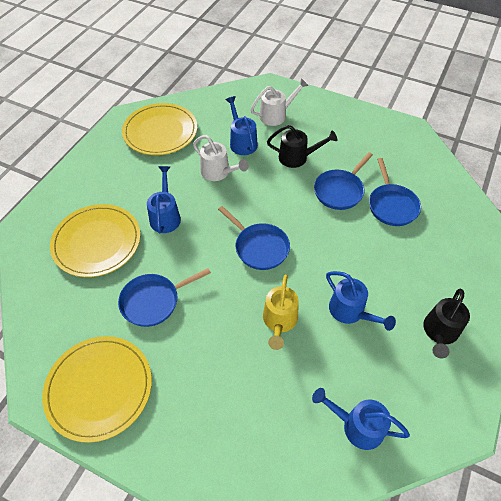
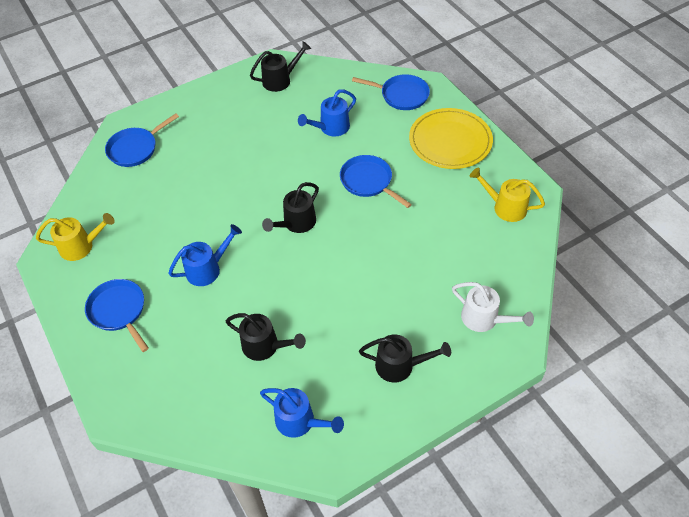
black watering can: [267,125,337,168] [423,288,470,358] = 2 -> [226,313,306,361] [250,41,311,92] [262,182,319,233] [359,334,451,383] = 4
blue watering can: [147,166,181,233] [225,96,258,155] [312,388,410,450] [326,271,396,331] = 4 -> [168,224,242,286] [260,388,344,438] [298,89,356,136] = 3
white watering can: [193,135,249,181] [250,78,309,126] = 2 -> [452,282,534,332] = 1
yellow plate: [42,336,152,443] [50,204,141,277] [122,103,197,155] = 3 -> [409,108,493,169] = 1
yellow watering can: [263,274,299,350] = 1 -> [36,213,115,261] [469,167,545,222] = 2

